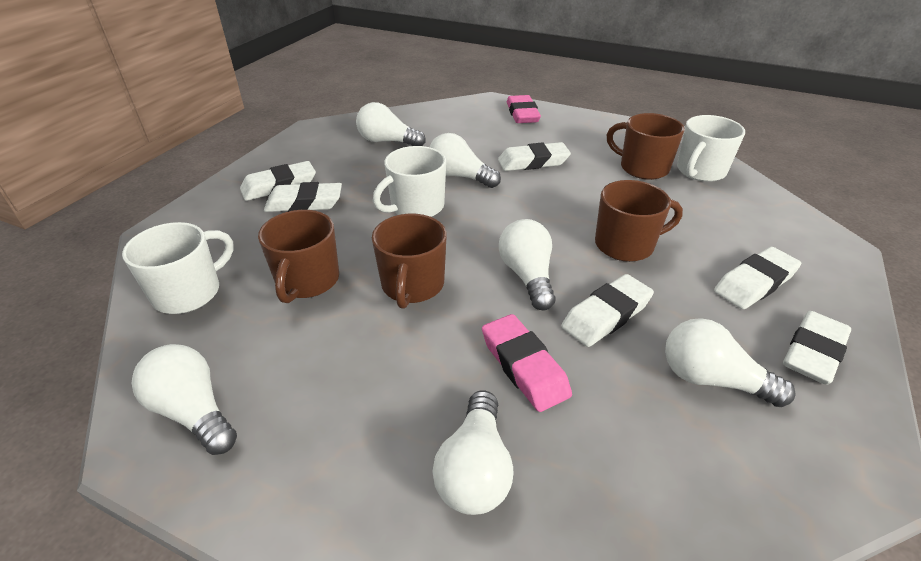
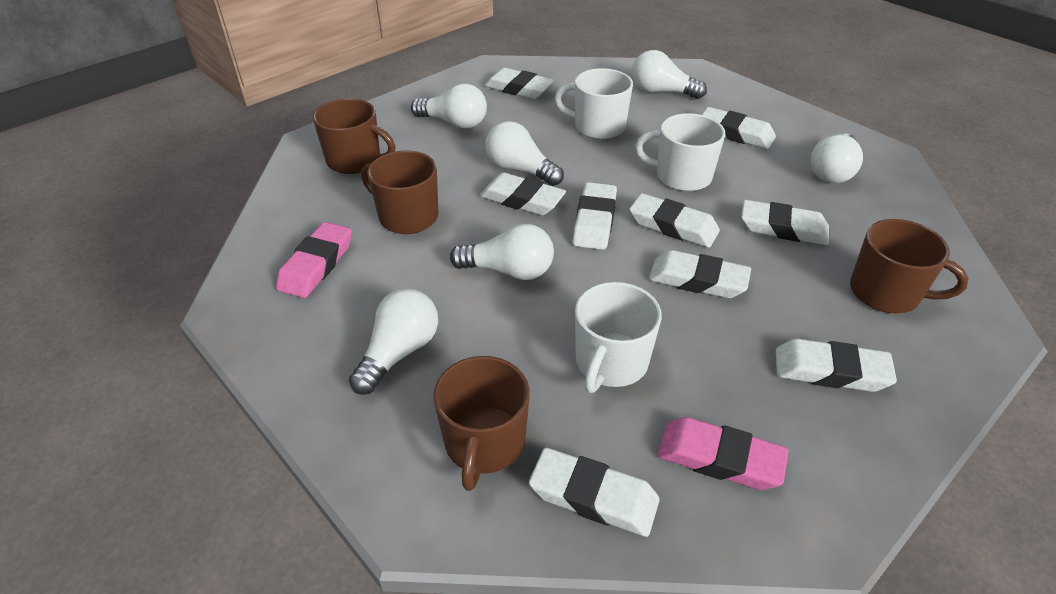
white eraser: [240,161,316,201] [264,182,342,212] [498,142,571,171] [561,274,654,347] [714,247,801,309] [783,311,851,385] = 6 -> [480,173,566,215] [484,68,554,99] [529,448,660,537] [573,182,617,250] [629,193,720,248] [649,250,751,298] [702,107,776,149] [741,200,829,245] [776,339,897,392] = 9

